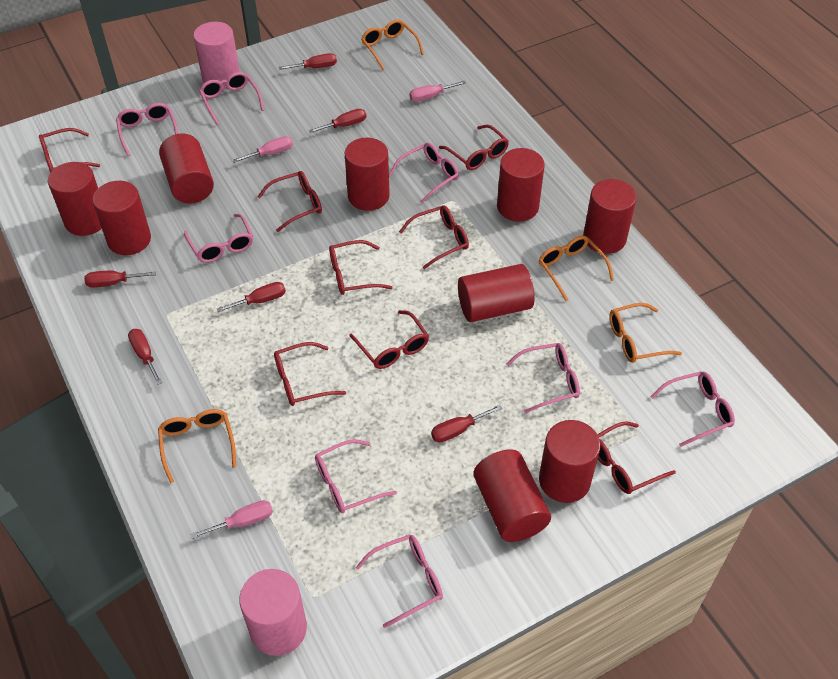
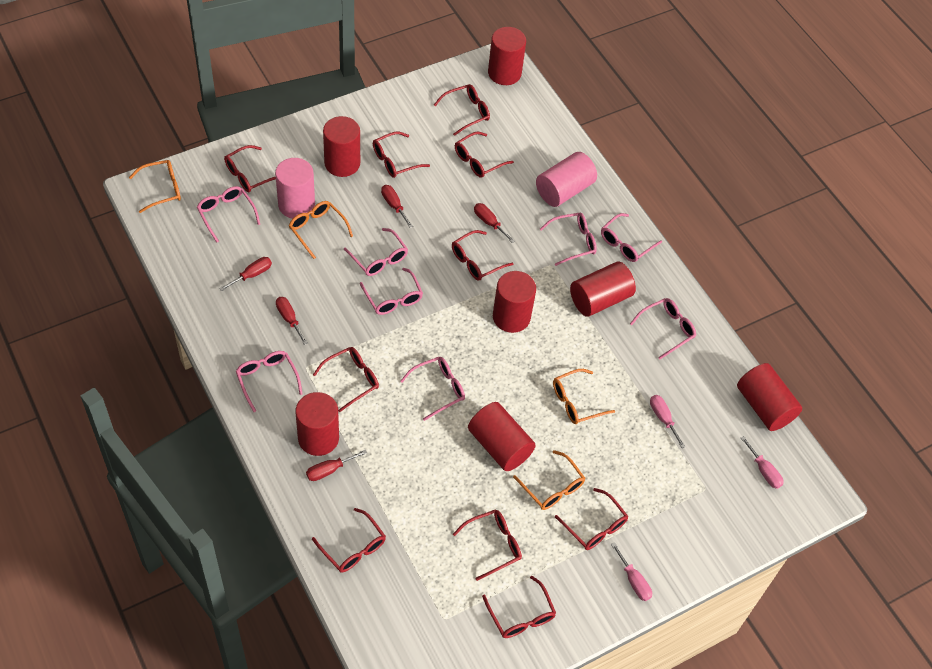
red cylinder: [48,162,102,236] [92,181,151,255] [159,133,214,204] [345,138,390,211] [458,264,534,322] [473,449,551,542] [497,148,545,222] [539,420,600,503] [583,179,637,254] = 9 -> [296,392,339,456] [323,116,360,177] [468,402,536,471] [488,27,526,85] [493,271,536,333] [570,262,636,317] [737,363,802,431] = 7
red glasses: [39,128,100,173] [257,171,322,232] [274,342,346,406] [329,240,393,295] [349,310,429,369] [399,205,469,269] [439,124,509,170] [597,421,676,494] = 8 -> [224,145,276,192] [312,508,386,572] [313,347,379,412] [373,132,430,178] [434,84,490,136] [452,230,514,281] [453,510,522,581] [455,132,514,178] [482,576,556,638] [555,488,628,550] = 10
red screwdriver: [84,271,156,288] [128,329,162,385] [216,282,286,312] [279,53,337,70] [308,109,366,133] [431,405,502,442] = 6 -> [219,257,272,291] [276,297,308,345] [306,449,367,481] [381,185,413,228] [474,203,515,243] = 5

